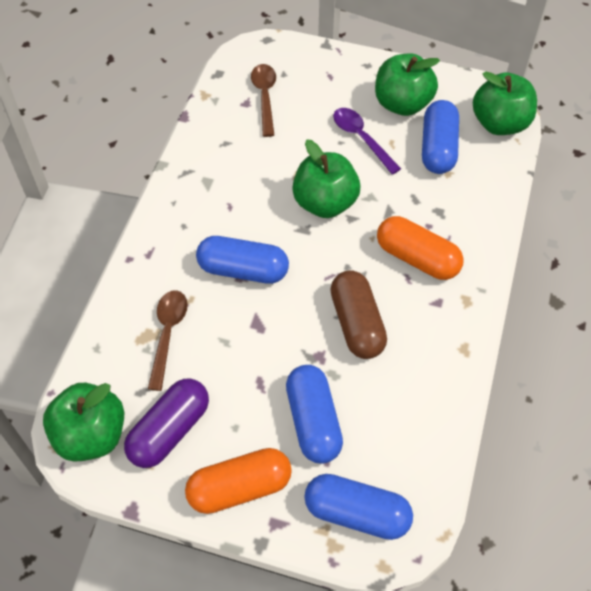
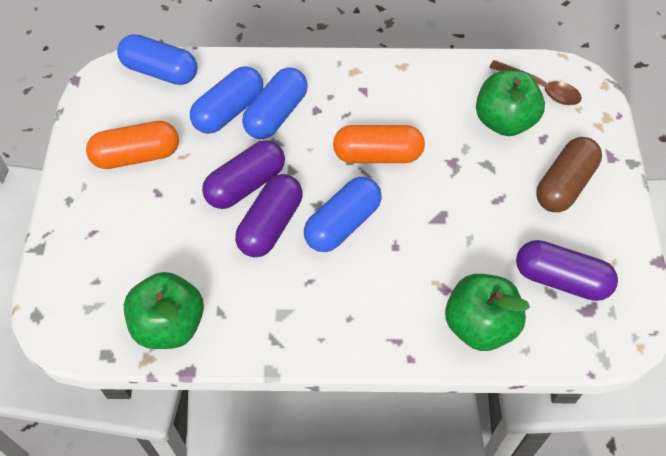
brown spoon: [148,290,188,391] [251,64,276,137] = 2 -> [489,60,582,105] = 1
green apple: [43,383,124,462] [292,139,360,218] [375,54,440,116] [473,71,537,135] = 4 -> [124,272,204,349] [445,274,530,351] [476,70,545,136] = 3
purple capsule: [124,379,209,468] = 1 -> [202,140,285,209] [235,174,303,257] [516,240,618,301] = 3
purple spoon: [333,108,401,175] = 1 -> none = 0

